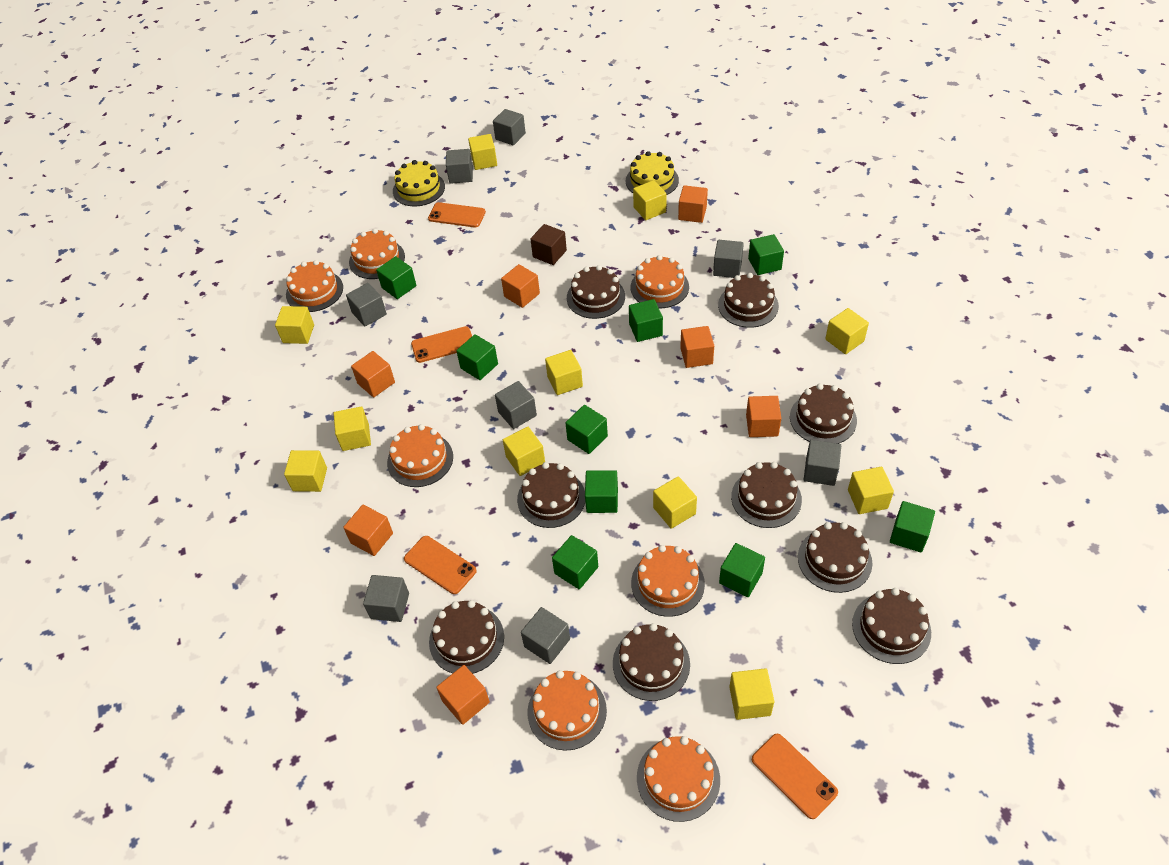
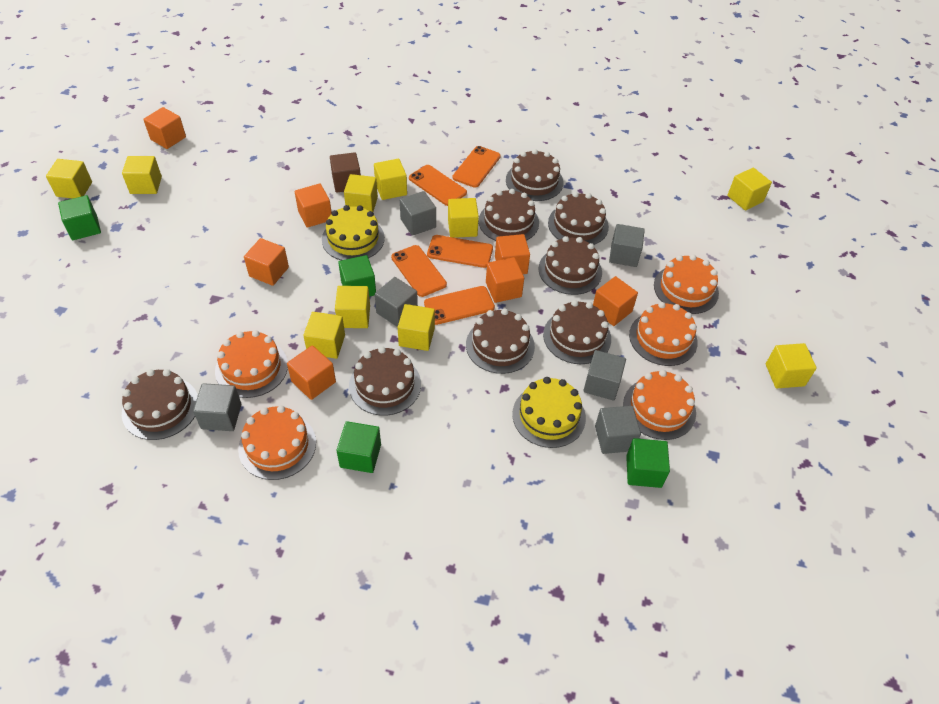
brown cake: [429,600,504,674] [517,462,585,528] [567,265,625,319] [613,623,690,701] [718,273,779,328] [731,462,802,528] [790,384,857,444] [798,522,873,593] [852,588,931,664] = 9 -> [122,369,198,440] [349,346,421,416] [466,309,535,374] [479,189,539,241] [506,149,564,201] [539,236,602,295] [543,300,611,364] [548,192,609,245] = 8
green cube: [376,256,416,299] [456,334,498,380] [552,535,598,589] [565,405,608,454] [585,470,618,513] [629,299,663,342] [719,543,765,597] [748,234,784,275] [890,501,935,552] = 9 -> [58,195,101,240] [337,421,381,473] [338,255,376,297] [626,438,670,488] = 4
grey cube: [346,283,387,326] [363,575,409,622] [446,149,473,184] [493,109,526,145] [495,381,537,429] [521,607,570,664] [713,240,744,278] [804,440,841,486] = 8 -> [193,383,241,431] [375,277,418,327] [400,191,436,236] [583,350,626,400] [595,406,641,454] [609,224,645,267] = 6
orange cake: [286,260,343,312] [349,229,405,279] [387,424,453,487] [527,670,607,751] [631,255,689,308] [631,545,705,617] [637,736,720,822] = 7 -> [215,330,288,398] [238,405,316,480] [623,370,696,440] [629,302,698,366] [654,255,719,314] = 5
orange phone: [404,536,477,594] [411,326,472,363] [428,202,486,227] [752,734,838,819] = 4 -> [391,245,447,297] [409,165,467,206] [424,286,495,325] [427,235,493,268] [453,146,501,188] = 5
yellow cube: [275,306,314,344] [284,450,327,492] [333,406,371,451] [468,134,497,170] [503,427,545,476] [545,350,583,395] [633,180,667,220] [653,476,697,529] [729,668,774,720] [825,308,869,354] [848,467,894,514] = 11 -> [46,159,92,198] [122,156,162,194] [303,312,345,359] [335,286,370,328] [344,174,378,212] [374,159,407,200] [398,304,435,351] [448,198,479,238] [727,168,772,210] [766,343,817,388] = 10

